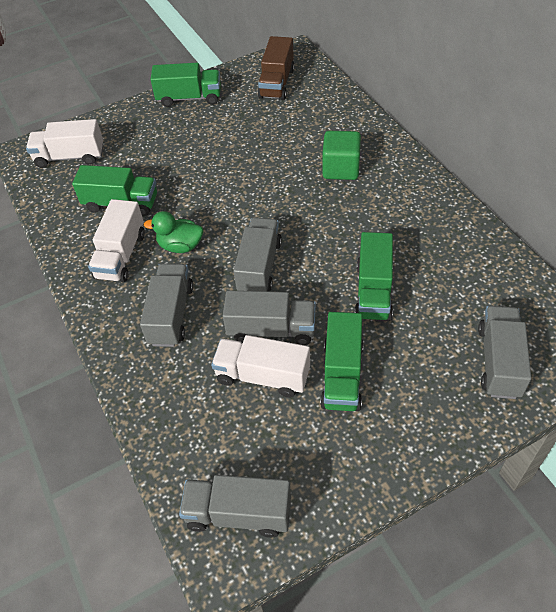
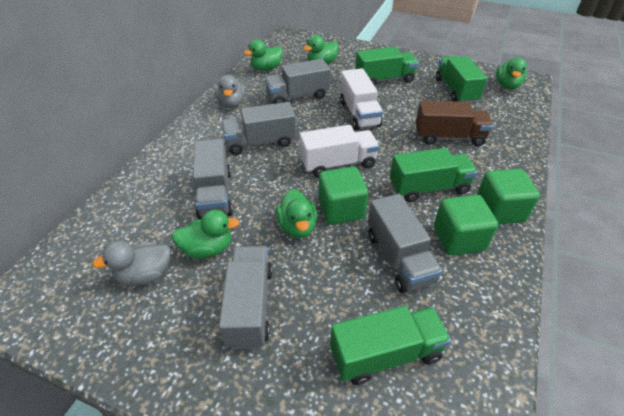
green cube: [322,131,361,180] = 1 -> [319,167,369,225] [434,195,498,256] [477,169,540,224] = 3
green duck: [144,211,203,253] = 1 -> [171,210,239,259] [244,39,283,71] [276,189,317,238] [303,35,338,64] [496,58,527,89] = 5
grey duck: none = 0 -> [92,241,171,286] [215,75,245,108] = 2
white truck: [26,119,103,168] [88,199,145,282] [211,335,310,398] = 3 -> [300,125,379,177] [340,68,383,130] = 2

